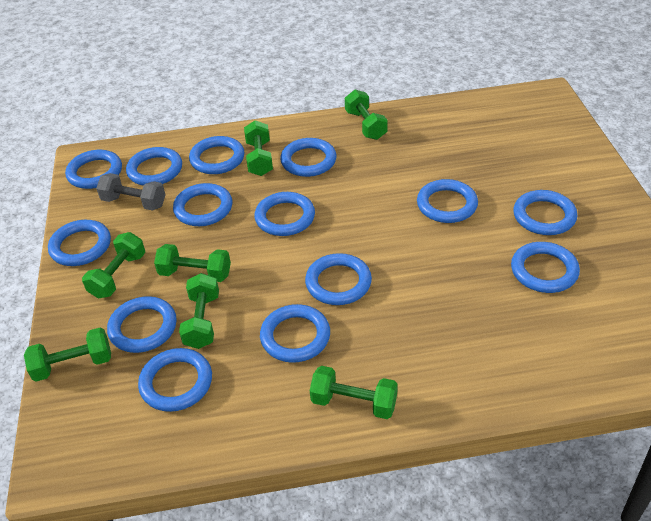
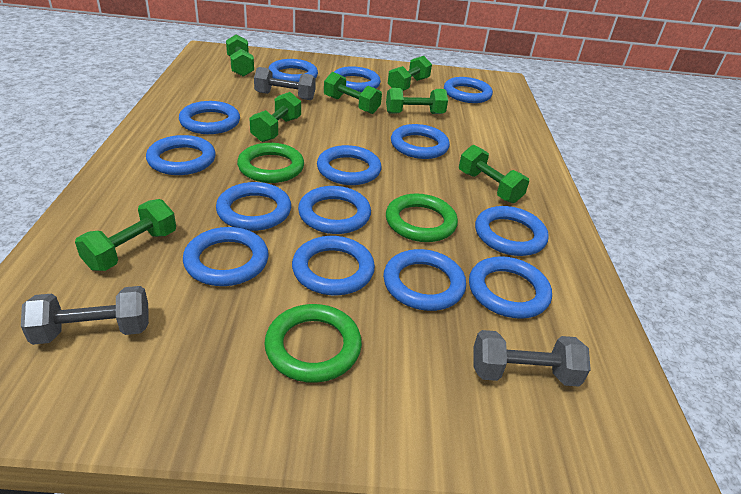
green ring: none = 0 -> [237,143,304,183] [264,304,362,383] [386,193,458,242] = 3
grey dumbbell: [96,173,165,211] = 1 -> [21,286,149,345] [254,67,316,100] [473,330,591,387] = 3

